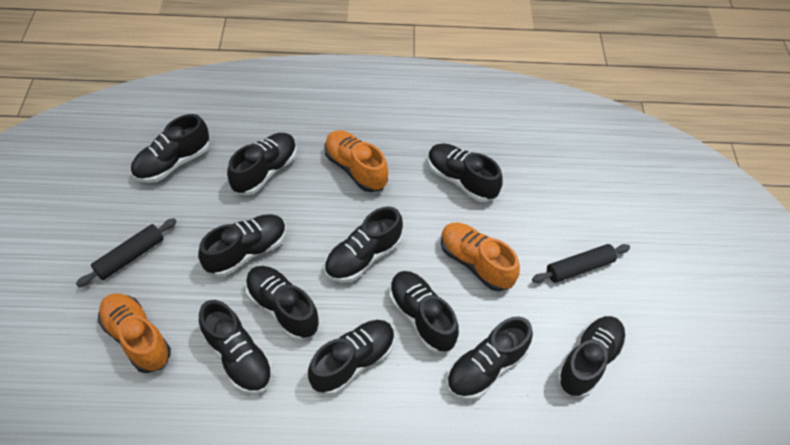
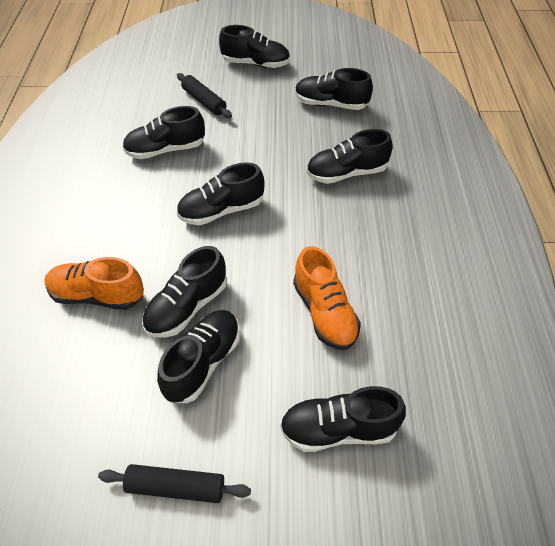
black shoe: [131,114,209,183] [198,214,286,277] [199,300,273,394] [227,133,297,195] [245,266,319,340] [308,320,395,395] [324,206,403,283] [389,271,459,353] [428,143,503,202] [446,317,533,400] [557,316,626,398] = 11 -> [122,106,205,159] [142,246,227,338] [157,310,240,403] [177,162,265,225] [219,25,290,68] [280,386,406,452] [295,68,373,110] [306,129,393,184] = 8
orange shoe: [98,293,171,373] [324,130,388,192] [441,223,520,291] = 3 -> [44,257,144,310] [293,246,361,350] = 2

